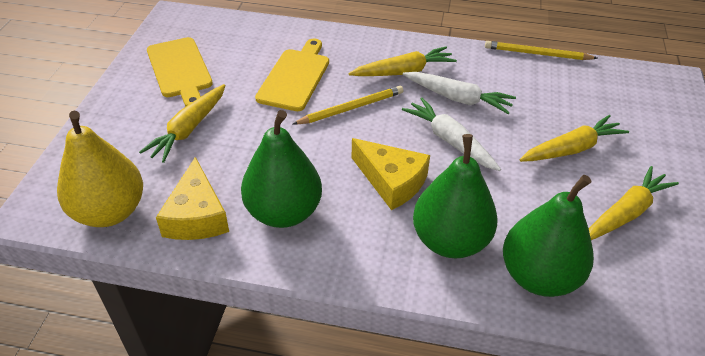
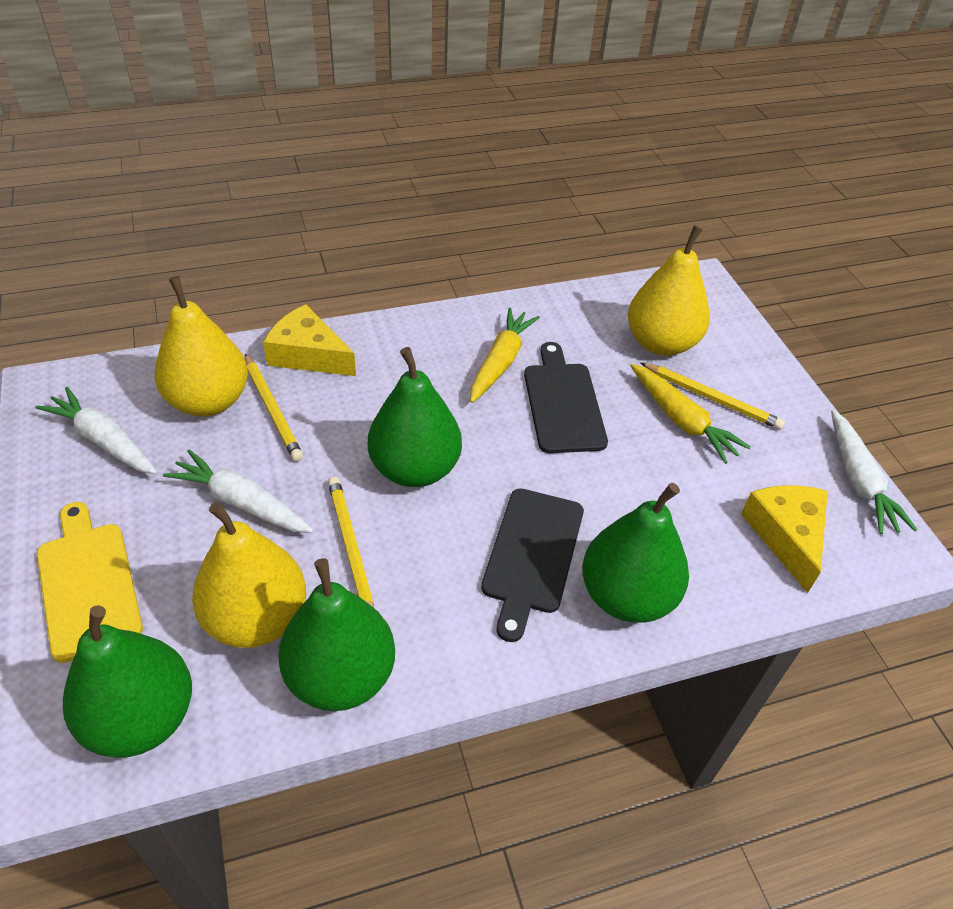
black cutting board: none = 0 -> [481,488,584,642] [524,342,608,453] = 2
green pear: [241,110,322,228] [413,134,498,258] [503,175,594,297] = 3 -> [63,605,192,758] [278,558,395,711] [368,347,462,487] [582,483,689,623] = 4
white carrot: [402,97,501,171] [403,72,516,114] = 2 -> [36,387,158,474] [163,450,314,533] [831,410,917,534] = 3
yellow carrot: [139,84,226,163] [348,46,457,76] [519,115,629,162] [589,166,679,240] = 4 -> [470,308,540,403] [630,364,751,464] = 2
yellow cutting board: [147,37,213,107] [255,38,329,111] = 2 -> [37,502,143,663] = 1
yellow pear: [57,111,143,227] = 1 -> [155,276,248,417] [192,502,306,648] [628,225,710,356] = 3
yellow pencil: [293,86,403,124] [485,41,598,60] = 2 -> [245,354,303,462] [328,477,374,608] [641,363,785,430] = 3

